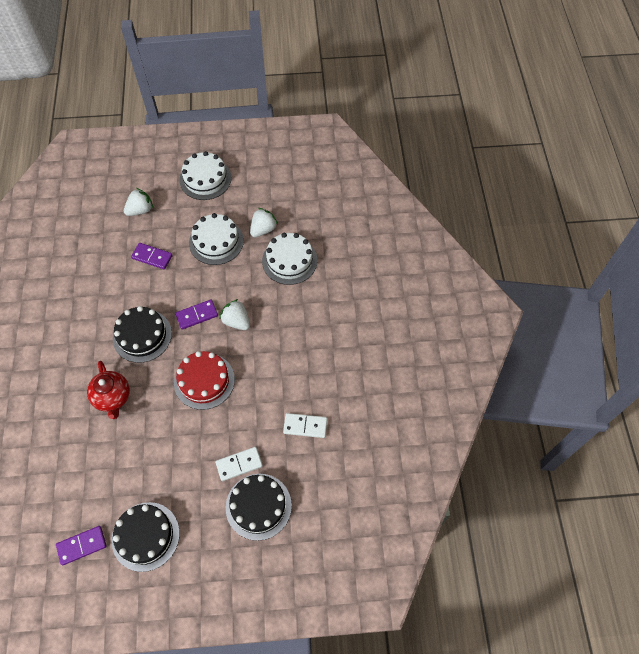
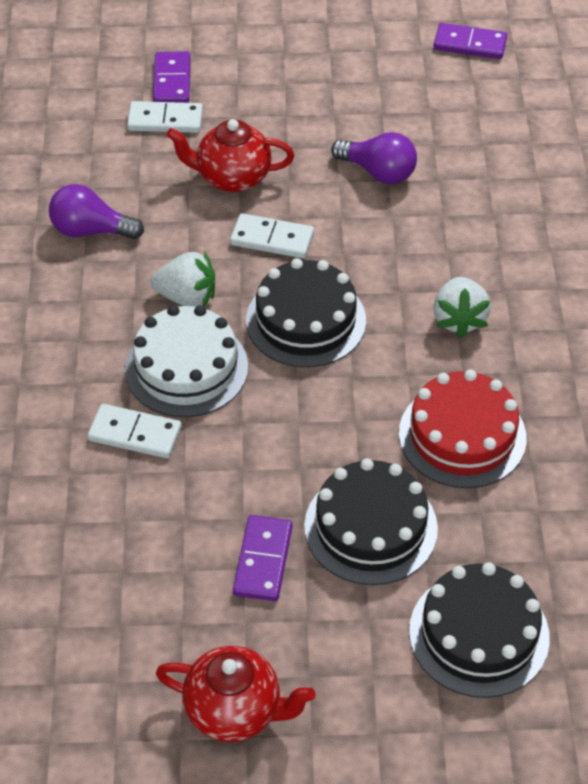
purple light bulb: none = 0 -> [49,184,144,239] [331,132,417,184] = 2
red teapot: [87,361,130,419] = 1 -> [156,646,315,742] [166,119,294,192] = 2
white cake: [179,151,231,200] [189,213,244,265] [262,233,317,285] = 3 -> [125,305,248,417] = 1
white domino: [215,447,263,481] [283,413,327,438] = 2 -> [87,404,182,458] [127,101,203,133] [230,213,314,258] = 3
white strawberry: [124,188,153,216] [219,299,250,330] [250,208,278,237] = 3 -> [150,251,215,307] [433,277,491,338] = 2

